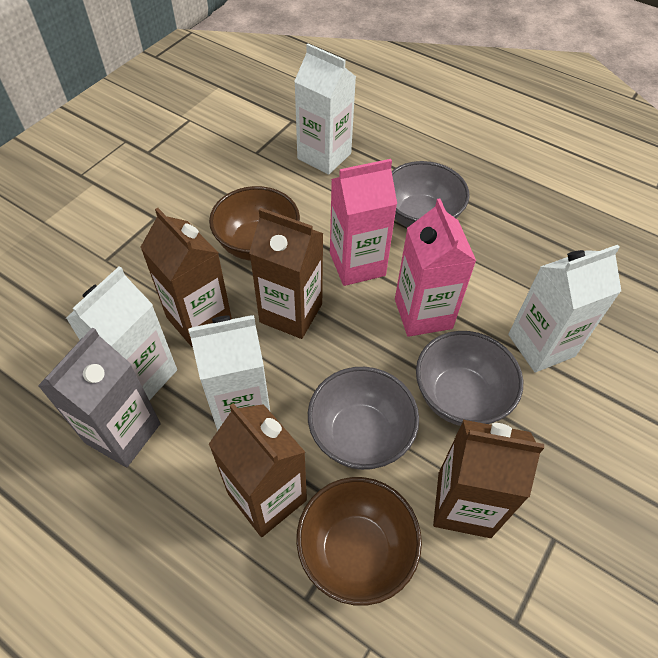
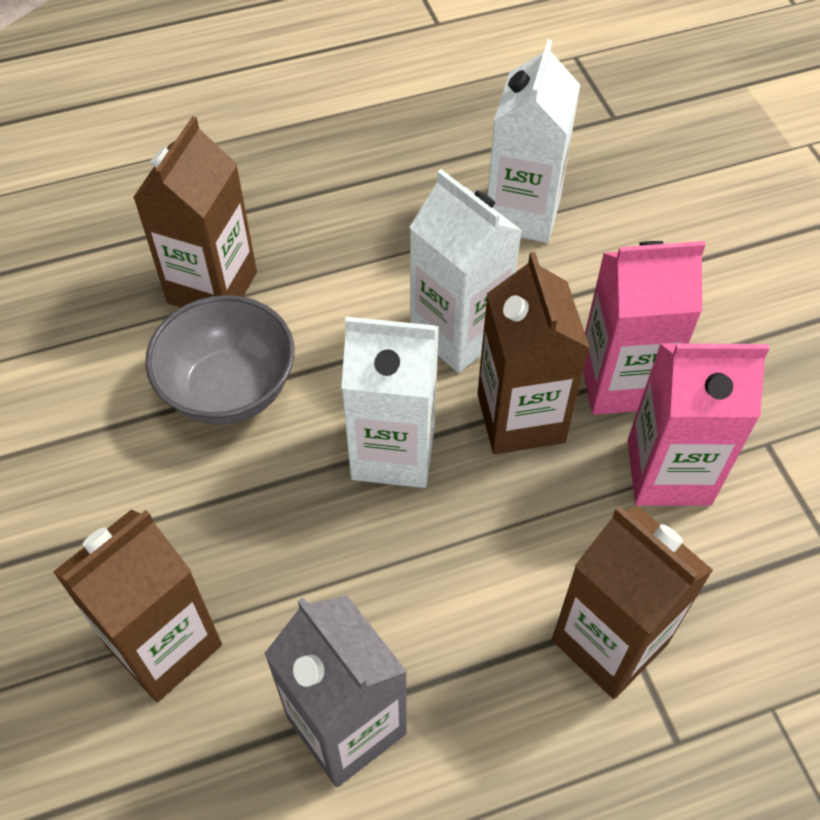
brown bowl: [209,186,300,261] [296,477,422,606] = 2 -> none = 0
grey bowl: [308,367,419,470] [392,161,470,228] [416,331,523,426] = 3 -> [145,295,295,425] = 1
white carton: [66,266,177,401] [188,315,270,431] [294,44,356,175] [508,245,621,373] = 4 -> [341,317,439,488] [409,169,522,373] [487,39,580,243] = 3

